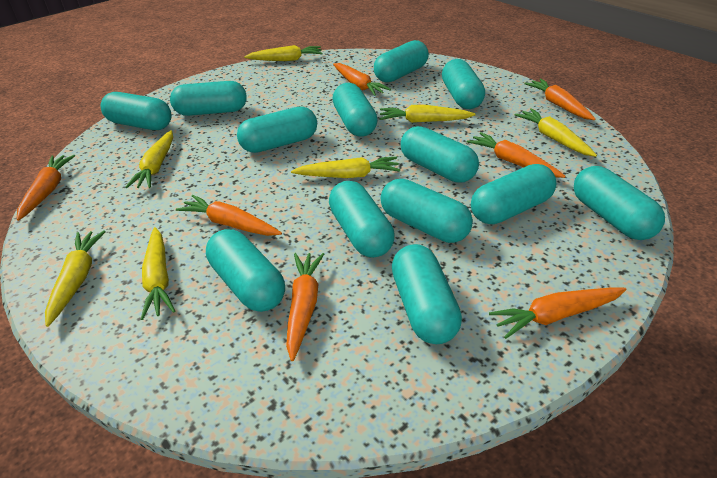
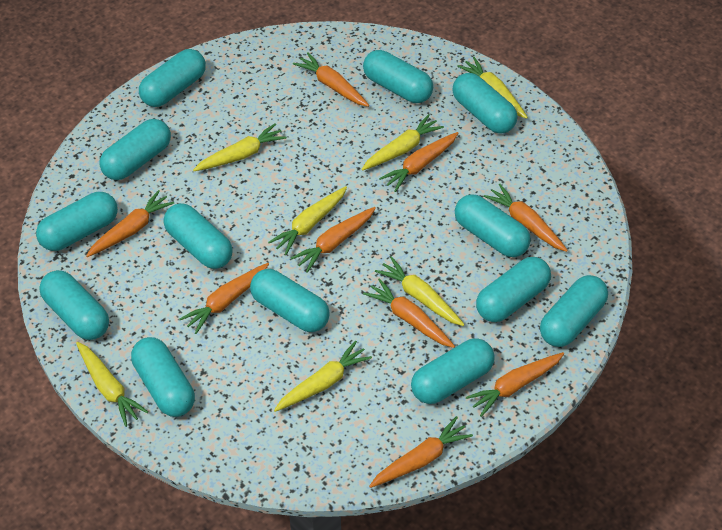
orange carrot: [17,155,75,221] [176,195,282,236] [286,253,324,361] [333,63,391,96] [467,132,566,178] [489,287,627,339] [524,79,595,120] = 7 -> [86,190,174,257] [179,263,269,334] [291,207,376,273] [293,52,369,107] [363,278,455,348] [369,416,473,488] [379,132,458,192] [466,352,564,417] [484,184,568,252] = 9

